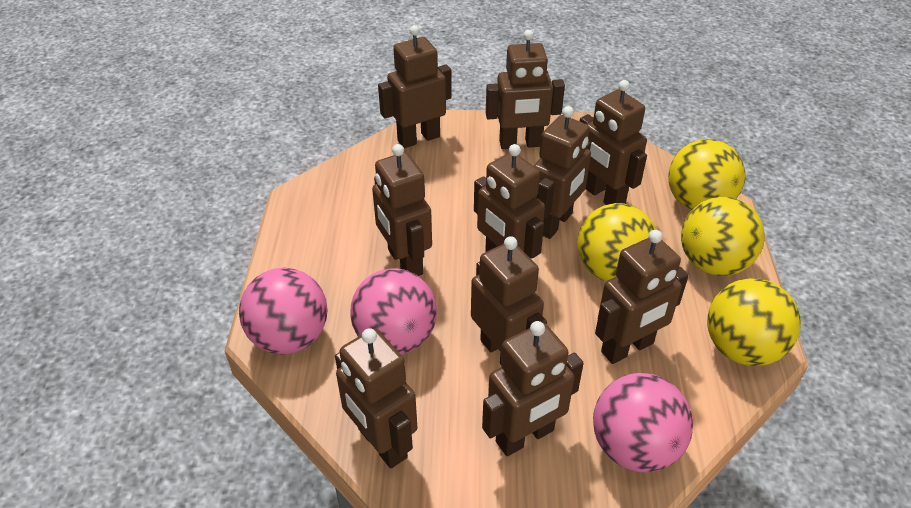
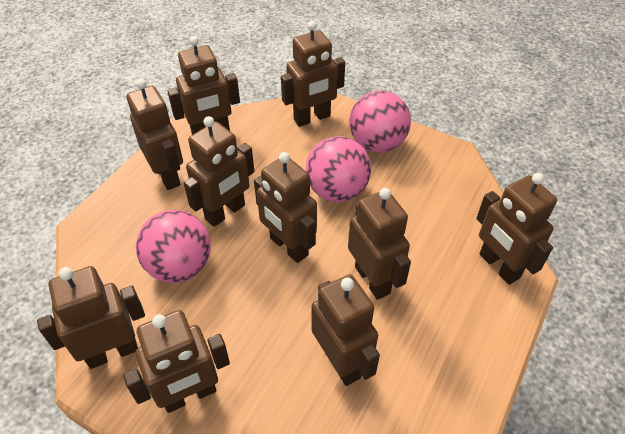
yellow ball: [577,203,657,281] [668,139,745,210] [681,197,765,276] [707,278,801,366] = 4 -> none = 0

